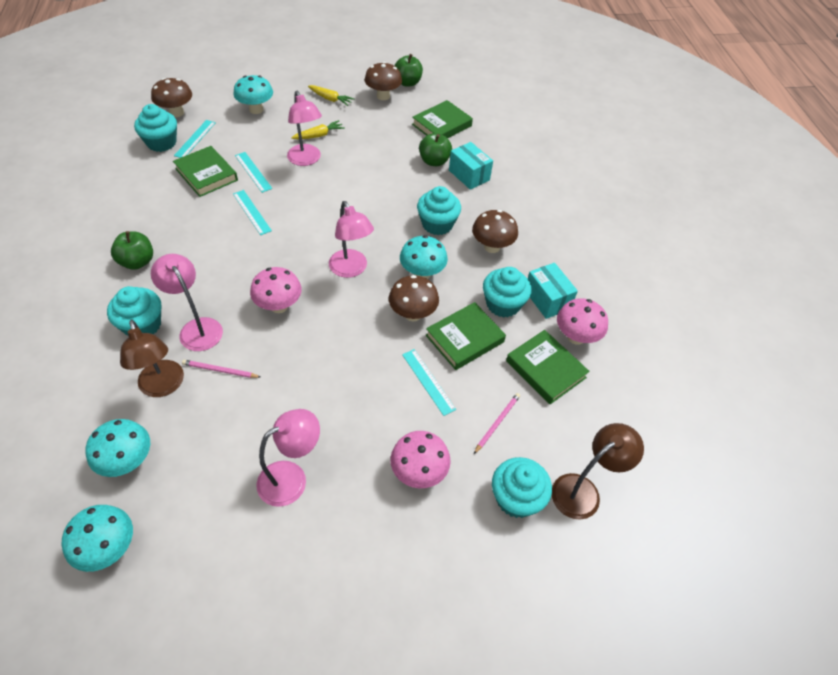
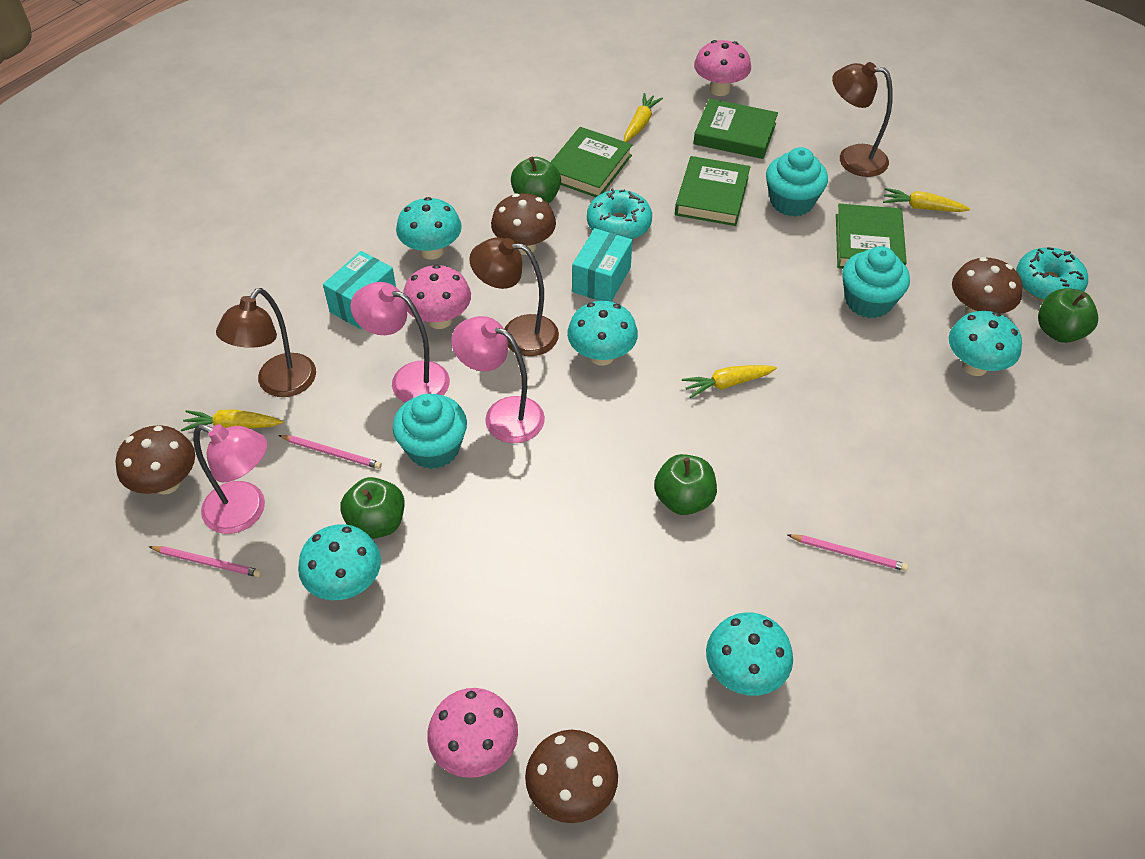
brown lamp: [120,320,184,397] [552,423,644,520] = 2 -> [216,288,316,397] [469,238,559,356] [832,62,893,177] = 3
green apple: [111,231,153,270] [394,54,423,87] [419,133,452,166] = 3 -> [340,477,404,539] [511,157,561,204] [654,454,717,515] [1038,288,1098,343] = 4
pink lamp: [151,254,223,351] [257,409,320,507] [287,91,322,166] [329,201,374,278] = 4 -> [193,424,267,534] [350,282,450,403] [451,316,545,443] = 3
pink pencil: [182,360,260,378] [474,393,520,454] = 2 -> [149,546,261,577] [279,435,382,469] [788,534,908,571] = 3
turquoise cupcake: [107,286,161,336] [134,104,177,152] [417,186,461,235] [483,267,531,318] [492,457,552,518] = 5 -> [393,394,467,469] [766,147,828,217] [842,246,910,318] = 3
turquoise donut: none = 0 -> [587,188,652,240] [1016,247,1088,301] = 2
turquoise mushroom: [62,505,133,572] [86,419,150,477] [234,75,273,114] [400,235,448,279] = 4 -> [298,524,381,600] [396,197,462,260] [567,301,638,366] [706,612,793,696] [949,311,1022,376] = 5
turquoise ruler: [174,120,216,158] [233,190,272,235] [235,152,273,193] [402,349,456,416] = 4 -> none = 0
yellow carrot: [291,120,345,139] [308,85,354,106] = 2 -> [181,410,283,431] [624,93,663,142] [682,365,777,398] [883,188,970,212] = 4

